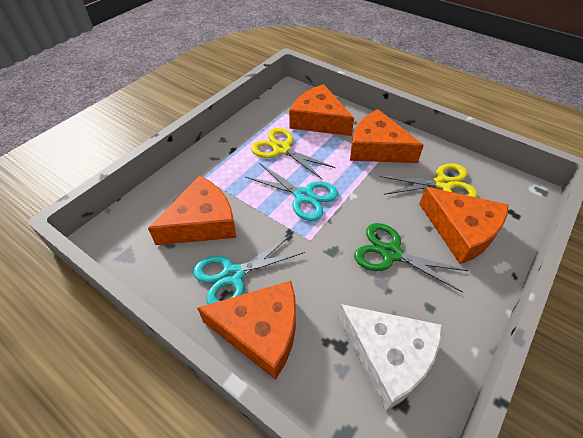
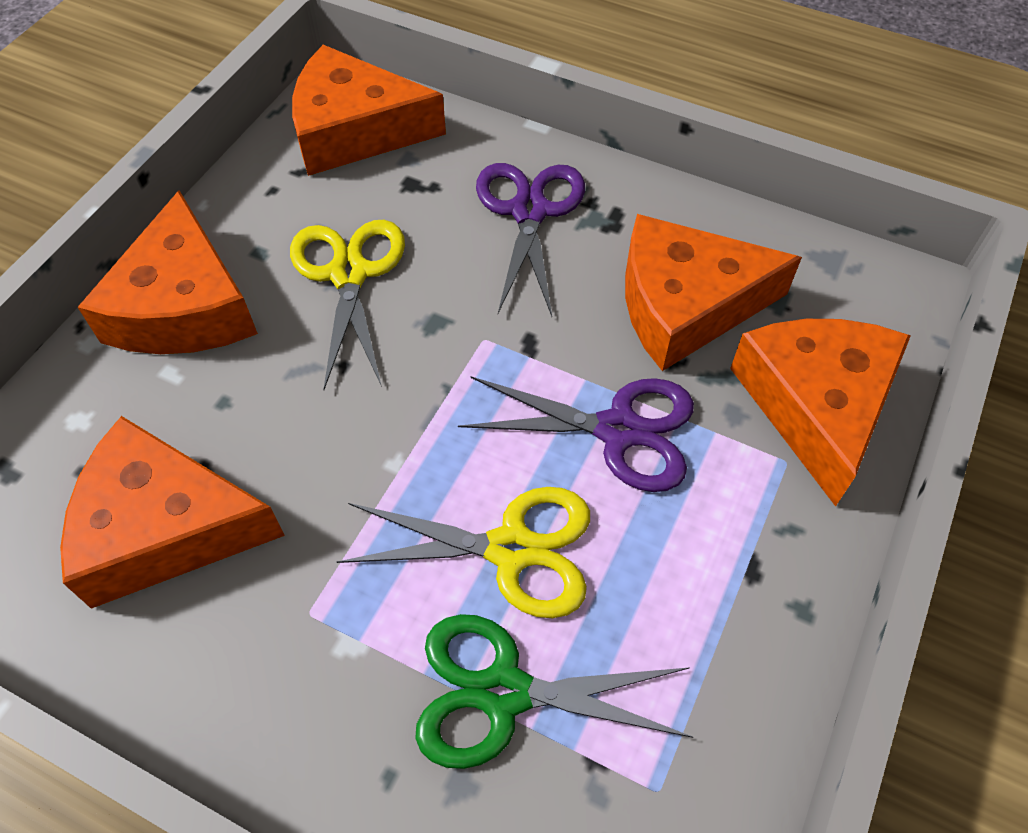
purple scissors: none = 0 -> [458,377,694,492] [476,163,585,316] = 2
turquoise scissors: [193,235,305,304] [246,163,338,221] = 2 -> none = 0
white cheese: [338,304,442,412] = 1 -> none = 0

